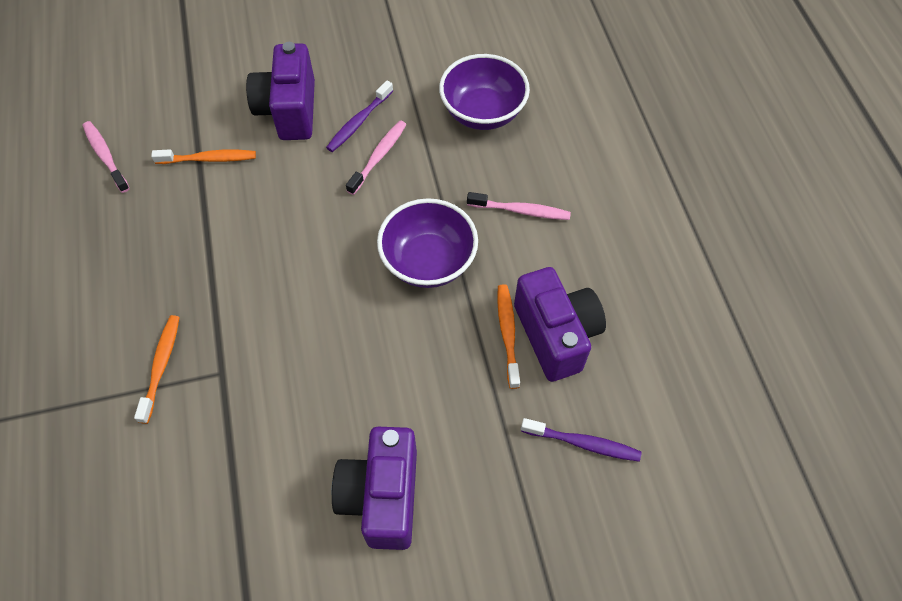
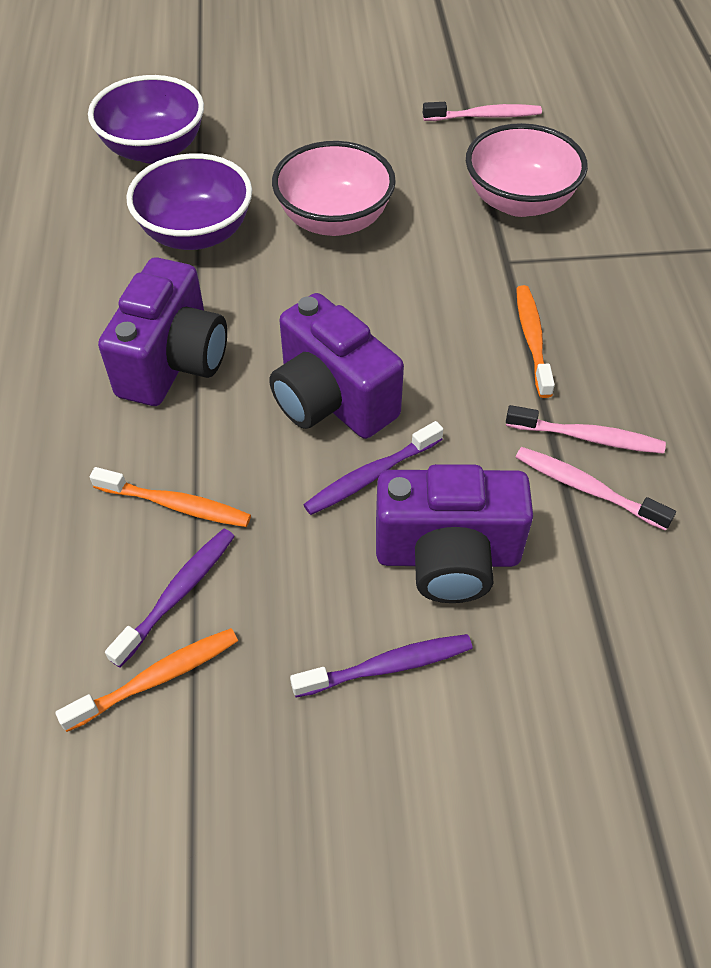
pink bowl: none = 0 -> [272,141,396,236] [466,123,588,217] = 2
purple toothbrush: [326,80,393,152] [521,418,642,462] = 2 -> [105,529,235,667] [290,634,473,698] [303,421,443,515] = 3

